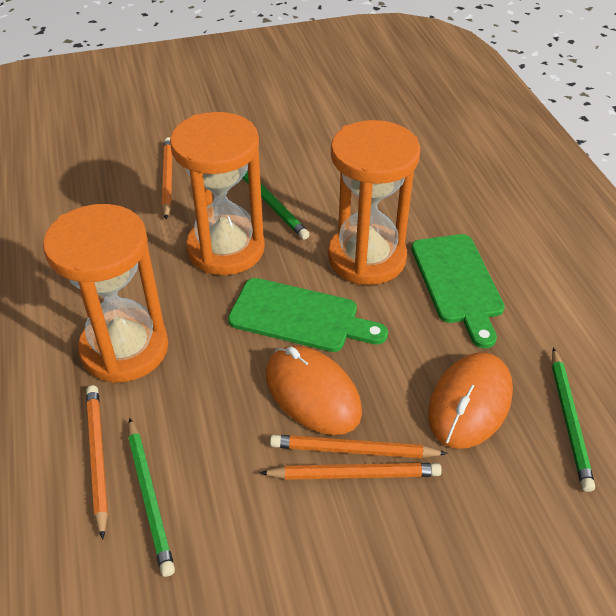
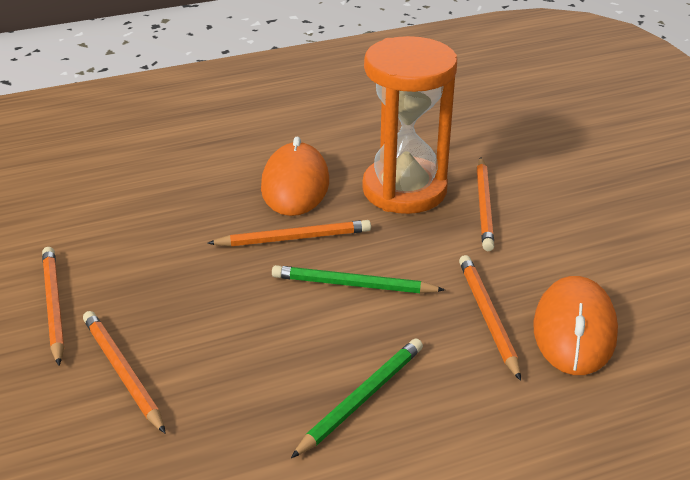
green cutting board: [228,278,388,352] [411,234,505,348] = 2 -> none = 0
green pencil: [128,418,175,577] [243,171,310,240] [552,348,595,492] = 3 -> [272,265,445,293] [291,339,423,458] = 2
orange hourglass: [43,204,168,383] [170,112,265,275] [328,120,420,285] = 3 -> [362,36,457,214] = 1
orange pencil: [86,385,108,540] [162,137,172,219] [260,463,442,480] [270,435,448,458] = 4 -> [42,247,64,365] [83,311,166,434] [207,220,371,246] [459,255,521,381] [477,157,494,251] = 5

